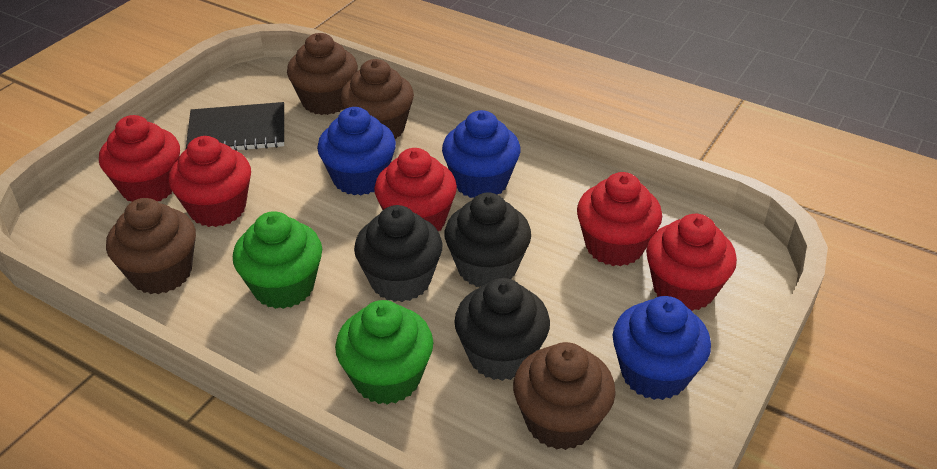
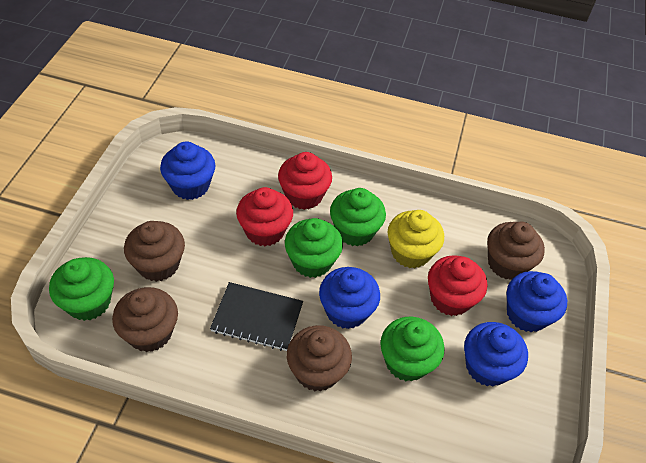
black cupcake: [354,205,443,302] [445,193,531,287] [454,278,550,381] = 3 -> none = 0
blue cupcake: [317,107,396,195] [442,110,520,198] [613,296,711,400] = 3 -> [160,141,215,200] [319,267,380,329] [464,322,528,387] [507,271,567,332] = 4
green cupcake: [233,211,322,309] [335,300,433,405] = 2 -> [49,257,114,321] [285,218,343,278] [330,188,386,246] [380,317,444,382] = 4
red cupcake: [99,115,180,202] [169,136,251,227] [374,148,457,231] [577,172,662,266] [646,214,737,311] = 5 -> [236,187,293,247] [278,152,332,210] [428,255,487,316] = 3
yellow cupcake: none = 0 -> [388,210,444,268] = 1

